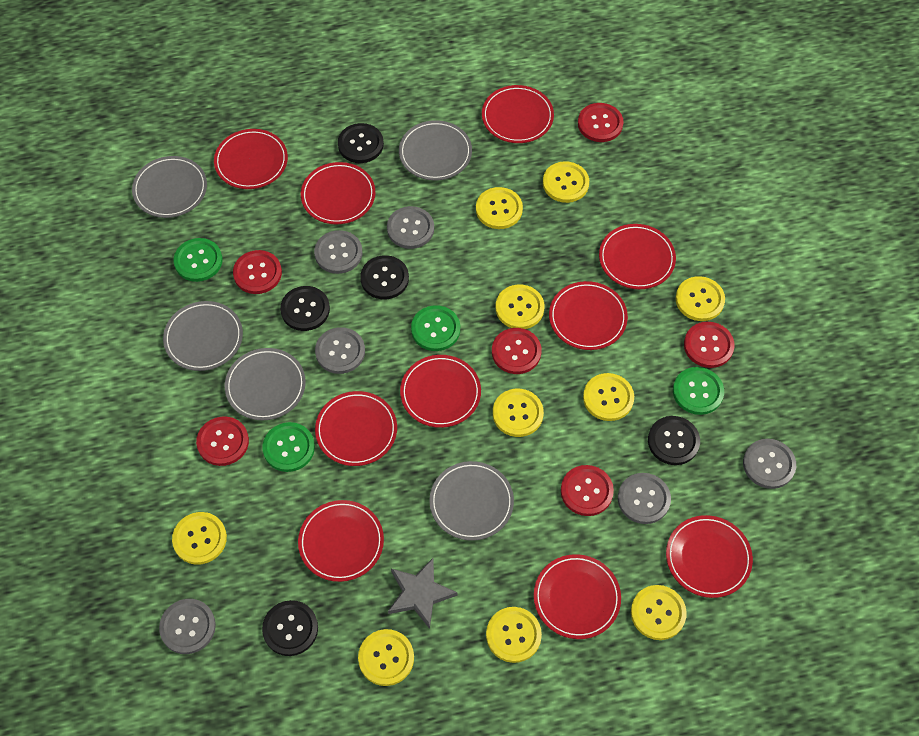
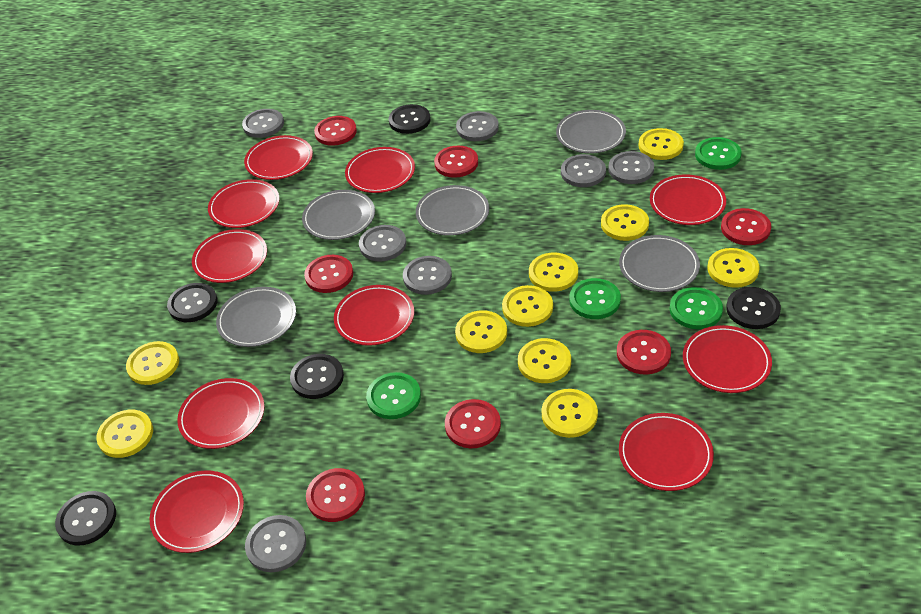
grey button: [159,599,216,654] [314,230,362,274] [315,327,365,374] [387,206,434,249] [618,473,671,524] [743,439,796,489] = 6 -> [242,109,284,138] [245,515,306,572] [359,225,406,262] [403,256,452,295] [456,111,499,141] [561,154,606,187] [608,151,654,184] = 7
grey star: [388,558,457,629] = 1 -> none = 0
red button: [196,417,249,466] [233,250,282,294] [492,328,542,374] [561,465,614,516] [578,103,624,142] [684,322,734,368] = 6 -> [304,255,353,293] [306,468,365,522] [314,116,357,146] [434,146,478,178] [445,399,501,448] [617,330,671,375] [721,208,771,245] = 7

